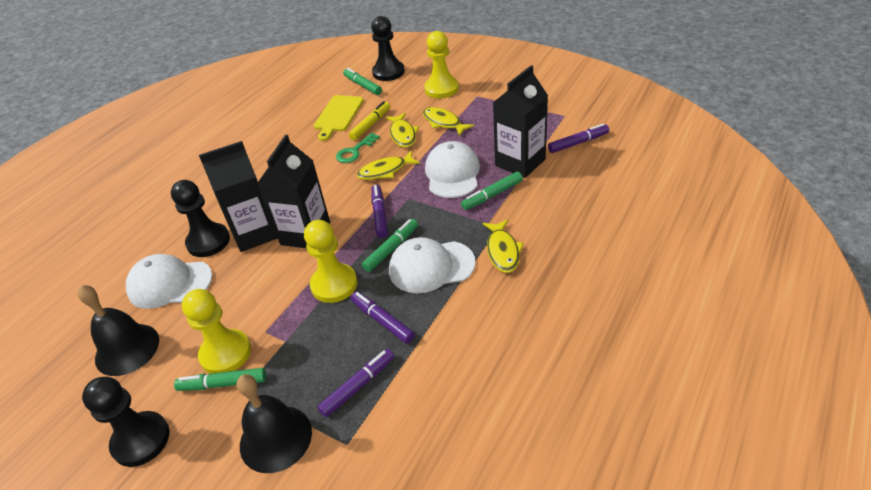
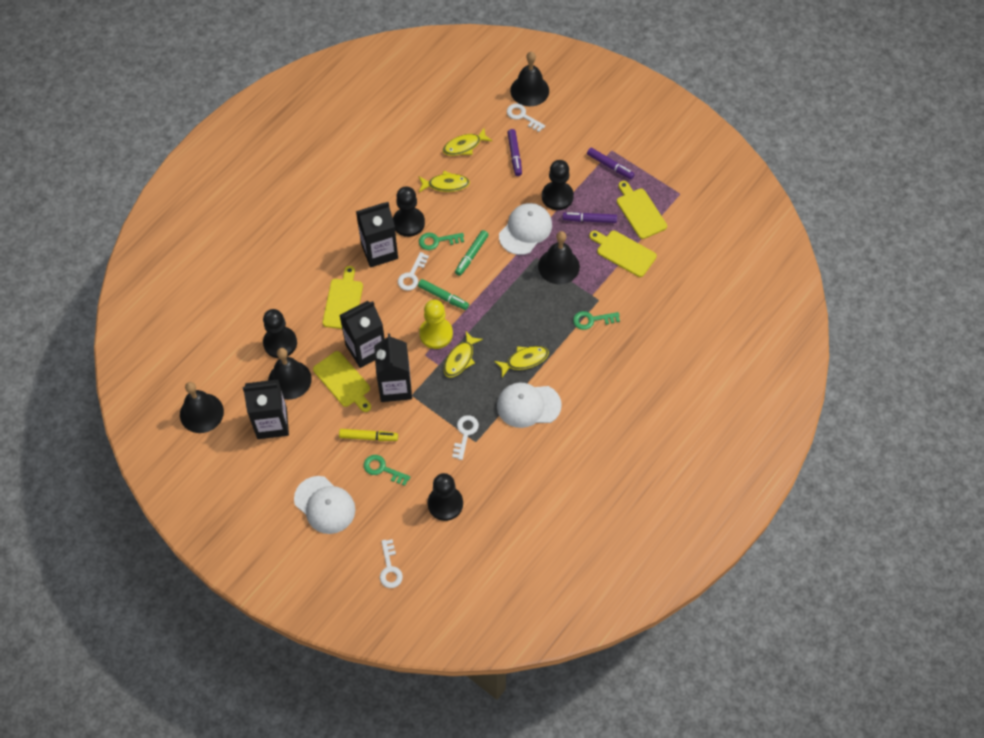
black bell: [78,285,159,376] [237,374,312,473] = 2 -> [180,382,224,433] [268,348,312,400] [510,52,549,106] [538,231,580,284] = 4
black carton: [199,141,278,252] [257,135,330,248] [493,65,548,178] = 3 -> [243,379,289,439] [339,301,385,368] [356,202,398,267] [374,333,412,402] = 4
black pawn: [82,377,170,467] [171,180,230,257] [371,16,405,81] = 3 -> [263,309,297,358] [393,186,425,237] [428,473,463,521] [542,160,574,210] = 4
green key: [336,133,380,163] = 1 -> [364,455,410,486] [419,233,464,250] [573,311,620,330] = 3
green marker: [174,368,266,391] [343,68,382,95] [362,219,418,272] [461,172,523,210] = 4 -> [418,279,469,310] [455,230,489,276] = 2
purple marker: [317,349,394,417] [350,291,415,344] [371,184,388,238] [548,123,609,153] = 4 -> [507,129,522,176] [563,212,617,223] [587,147,635,179] = 3
white key: none = 0 -> [380,539,403,588] [398,252,429,291] [452,415,479,460] [507,103,545,132] = 4
yellow cutting board: [314,95,364,141] = 1 -> [313,351,371,412] [322,266,363,329] [589,230,657,277] [617,181,667,239] = 4
yellow pawn: [182,289,251,374] [304,220,357,303] [424,31,459,98] = 3 -> [419,300,453,349] = 1

